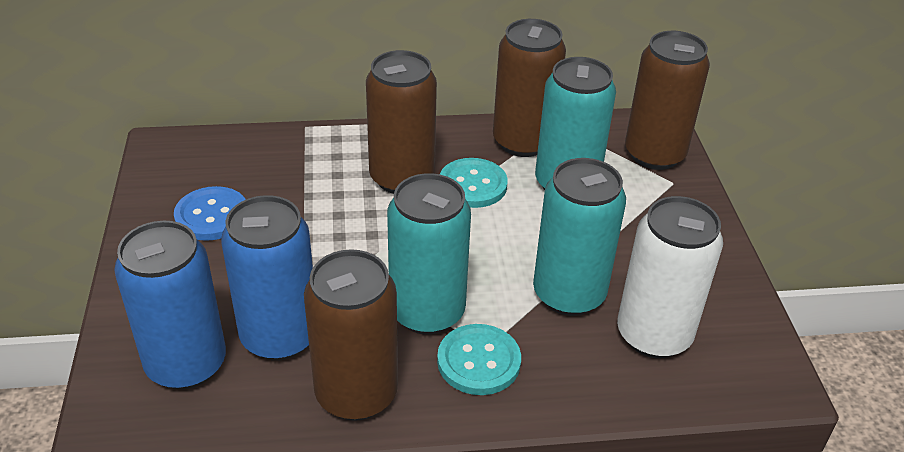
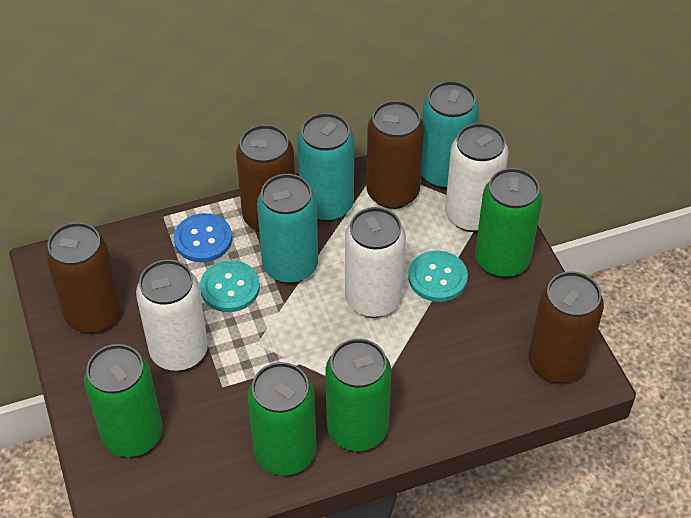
blue can: [114,221,226,390] [221,195,313,361] = 2 -> none = 0
green can: none = 0 -> [84,344,163,457] [247,362,316,476] [325,339,391,451] [475,168,543,278] = 4
white can: [617,196,723,358] = 1 -> [136,260,208,371] [345,207,406,318] [445,123,509,232] = 3

